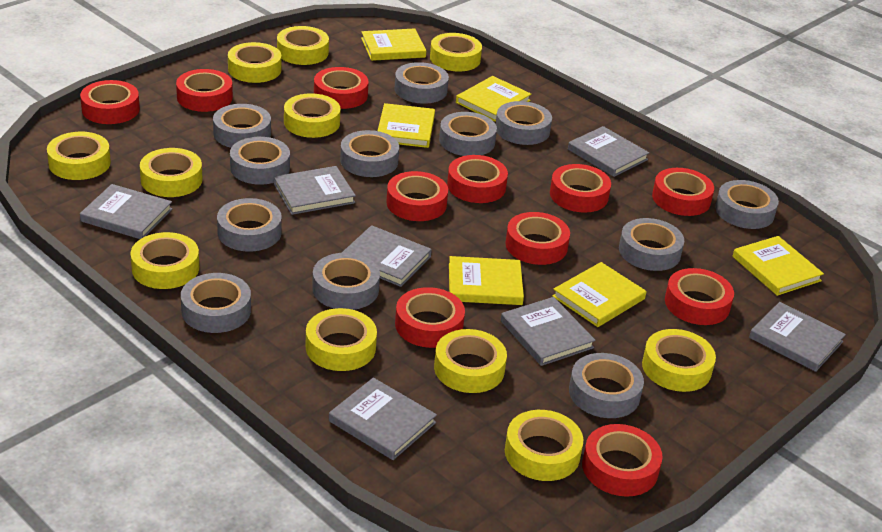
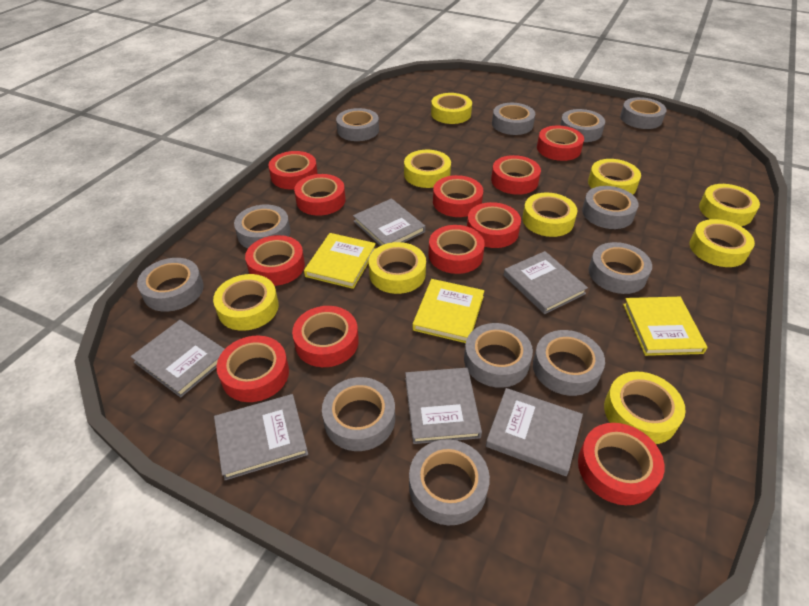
grey book: [80,184,172,239] [274,166,356,215] [329,378,437,460] [342,225,432,287] [501,297,596,366] [568,126,649,177] [749,302,846,372] = 7 -> [131,320,225,397] [214,394,308,480] [353,199,425,246] [405,368,482,444] [485,388,583,476] [504,251,588,314] = 6
yellow book: [361,28,427,61] [378,103,435,148] [449,256,524,305] [456,76,531,122] [552,262,646,327] [732,236,824,296] = 6 -> [304,233,376,289] [412,279,484,343] [623,297,708,356] = 3
yellow tape: [47,132,111,180] [130,232,199,289] [140,148,202,197] [228,42,281,83] [277,26,329,65] [284,93,341,138] [306,308,377,371] [430,33,482,71] [434,329,507,393] [505,410,583,481] [642,329,716,392] = 11 -> [213,274,279,331] [369,242,426,294] [404,150,451,188] [431,93,472,124] [522,192,578,237] [588,159,641,194] [604,372,686,444] [689,219,755,267] [699,184,760,226] = 9

